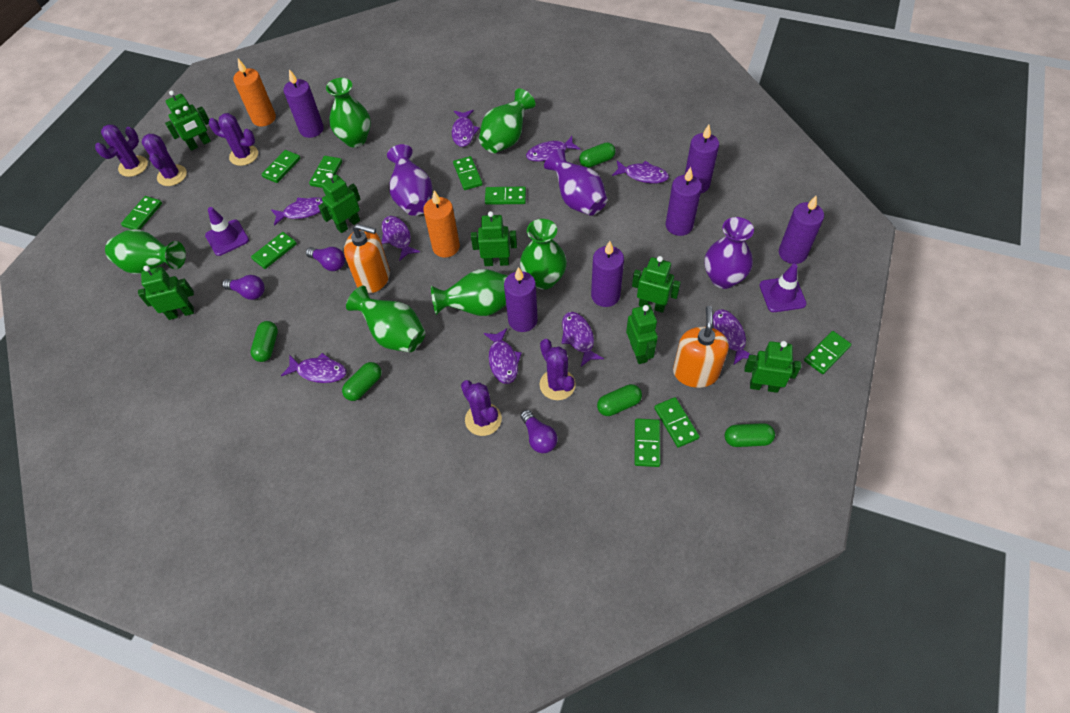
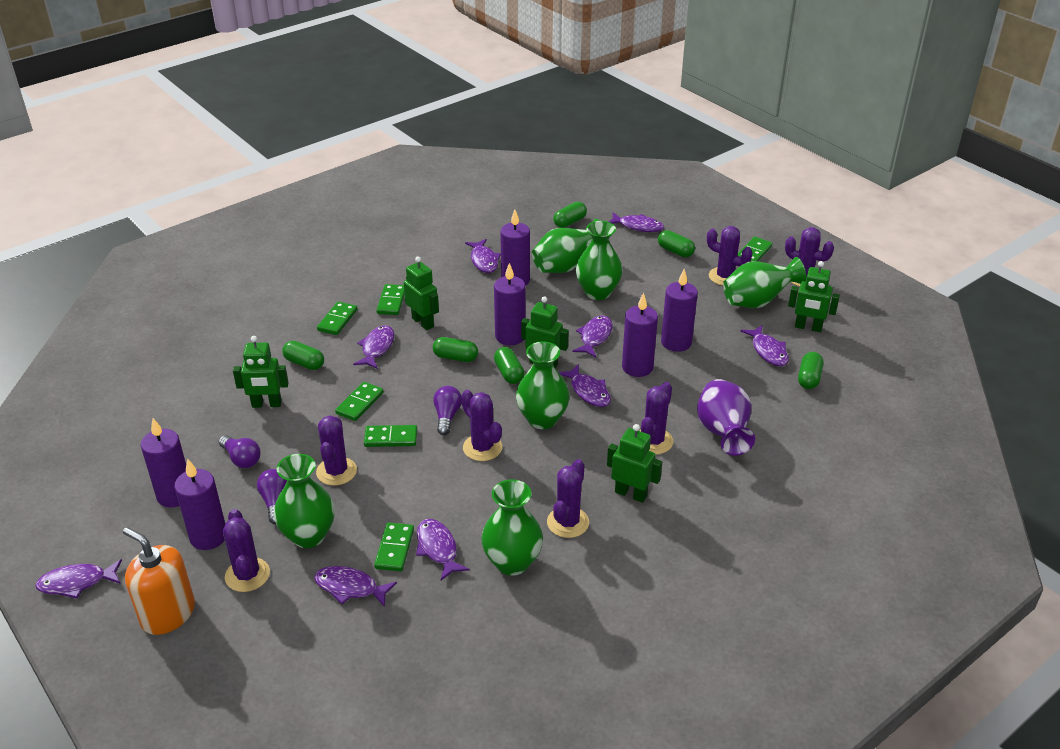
green capsule: [250,321,278,362] [342,362,382,401] [579,142,616,168] [597,384,642,416] [725,423,775,447] = 5 -> [282,341,324,370] [433,337,478,362] [494,347,524,384] [553,202,587,228] [658,230,695,257] [798,352,824,389] = 6
green domino: [121,196,162,230] [251,232,297,269] [261,150,301,183] [309,156,342,188] [453,156,483,190] [485,187,526,205] [634,418,660,467] [654,397,700,448] [804,331,852,374] = 9 -> [317,302,357,335] [335,382,383,421] [364,425,417,447] [374,523,414,571] [376,284,405,315] [737,237,772,262] = 6
green robot: [138,265,194,320] [165,90,211,151] [318,173,361,233] [471,211,517,266] [626,305,658,364] [632,256,681,313] [744,341,801,393] = 7 -> [233,336,289,408] [404,256,439,330] [521,296,569,368] [607,424,662,503] [788,261,840,332] = 5
orange candle: [233,59,276,126] [423,190,460,257] = 2 -> none = 0
orange soap dispenser: [344,224,390,293] [673,306,729,388] = 2 -> [123,527,195,635] = 1
purple cactus: [95,124,148,177] [142,134,187,186] [209,113,258,166] [461,380,502,436] [540,339,576,400] = 5 -> [223,509,270,592] [316,415,357,486] [461,390,502,461] [547,459,589,538] [639,382,673,454] [707,226,753,286] [785,227,834,286] = 7
purple traffic cone: [205,207,249,256] [759,264,807,312] = 2 -> none = 0
purple vase: [387,144,433,216] [544,148,607,216] [705,217,754,289] = 3 -> [697,379,755,456] = 1

